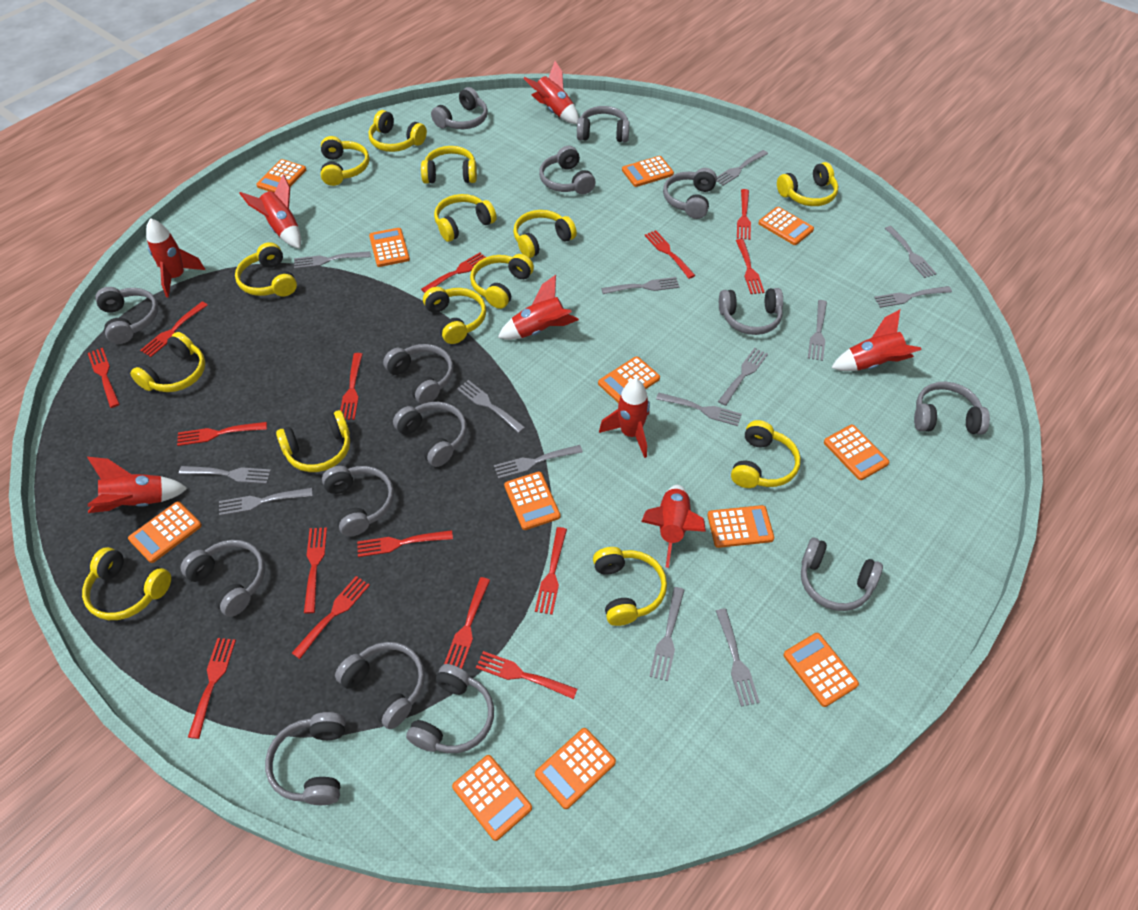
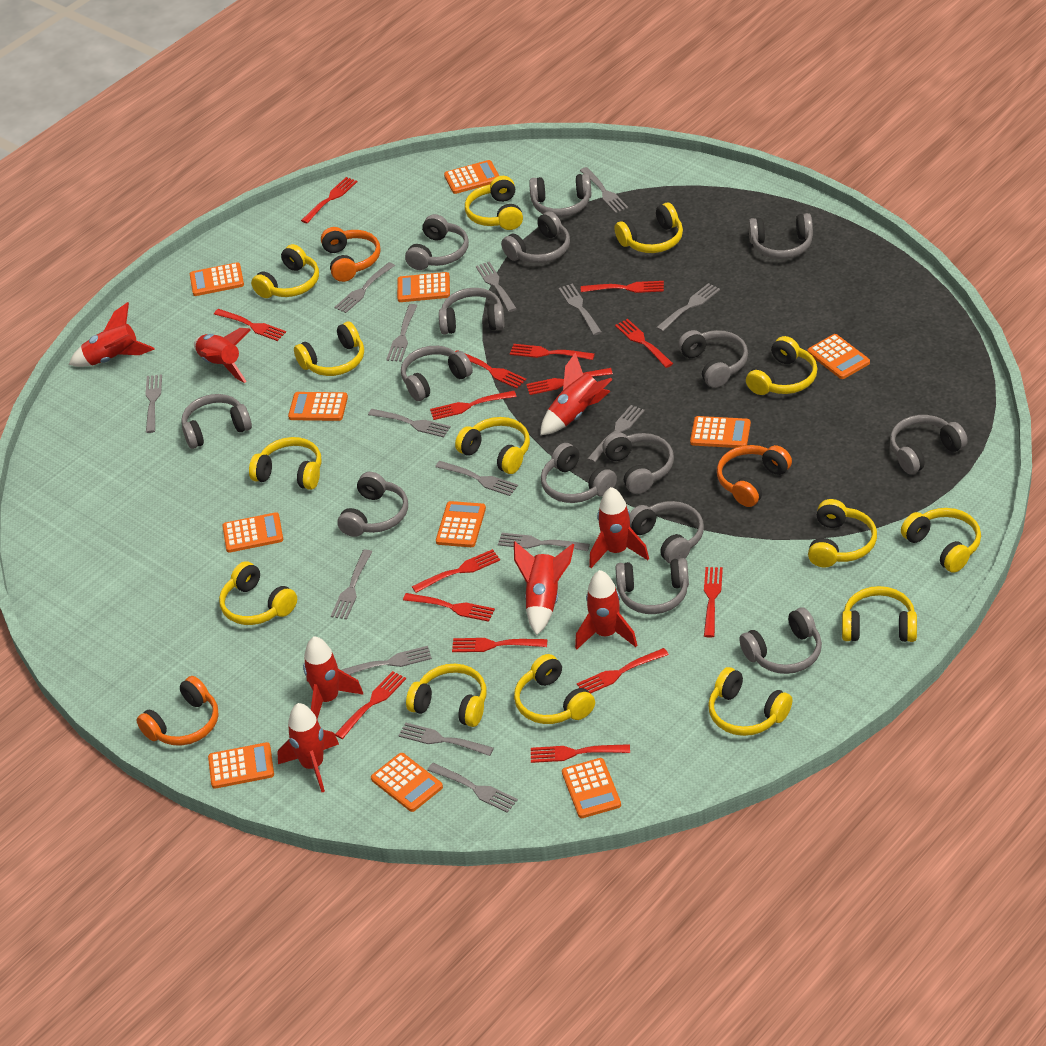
grey fork: [179,466,271,484] [219,488,313,516] [294,251,371,269] [457,380,525,433] [494,445,583,479] [601,277,680,294] [649,587,684,681] [656,393,742,426] [716,150,768,186] [716,609,760,707] [718,348,768,406] [808,300,827,361] [874,286,952,308] [885,226,937,278] = 14 -> [145,374,162,433] [331,550,372,619] [334,262,395,313] [341,646,432,675] [368,409,451,437] [386,304,418,362] [398,722,494,756] [427,763,518,813] [435,461,518,496] [476,262,517,312] [498,533,590,551] [559,284,602,335] [580,167,628,213] [587,405,645,463] [656,283,720,332] = 15
orange calculator: [128,501,202,563] [256,159,306,192] [369,228,410,267] [452,755,532,841] [504,472,560,530] [535,728,616,809] [598,356,660,403] [622,156,674,187] [707,505,774,548] [758,207,814,245] [783,633,859,707] [824,425,889,480] = 12 -> [190,262,244,296] [208,742,274,789] [222,512,283,553] [288,392,348,421] [371,753,443,812] [397,272,450,302] [436,501,486,547] [444,160,499,194] [562,758,621,818] [690,416,751,448] [808,334,870,379] = 11
orange headphones: none = 0 -> [136,676,219,746] [321,227,381,282] [717,445,792,507] = 3

